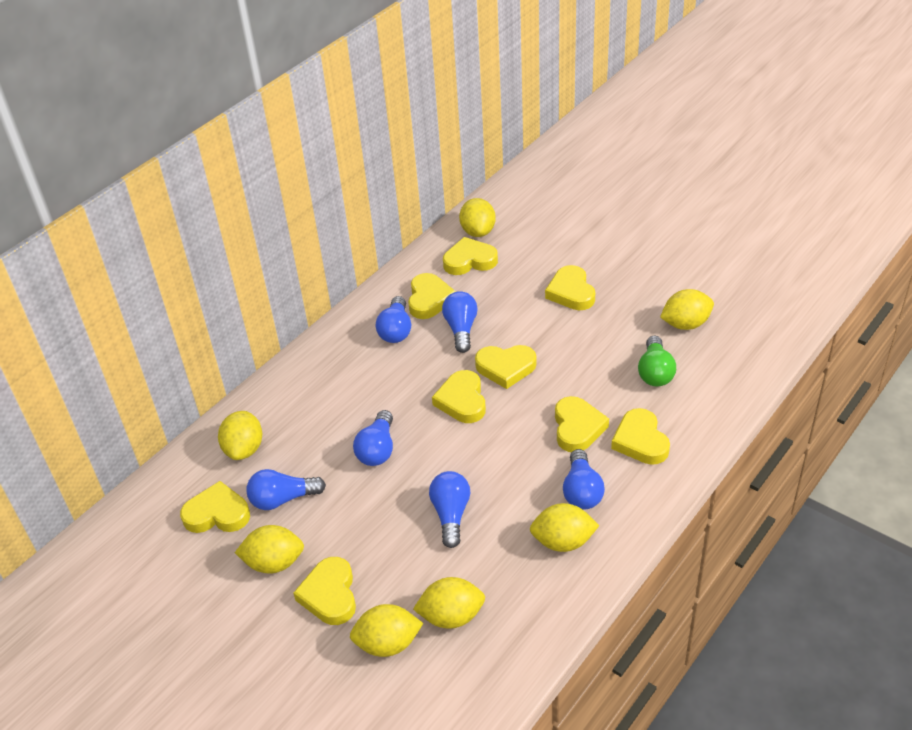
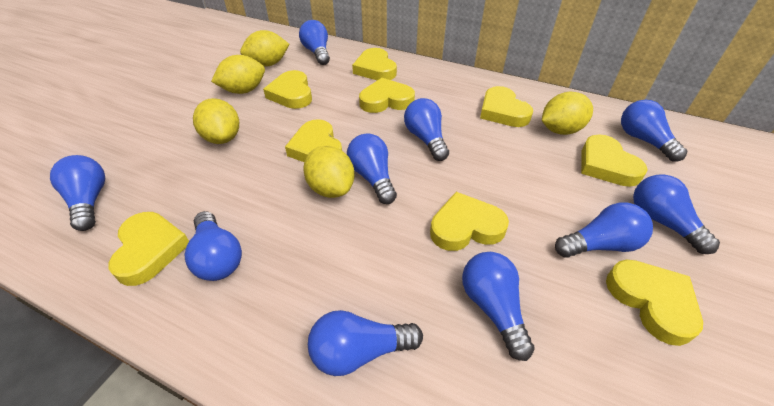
blue light bulb: [246,469,326,510] [353,410,393,466] [376,296,411,343] [429,471,470,548] [442,291,478,353] [563,449,605,510] = 6 -> [50,155,105,231] [185,211,242,281] [299,20,330,65] [308,310,423,376] [347,133,397,204] [404,98,449,161] [462,252,535,361] [555,203,653,258] [621,100,688,162] [633,174,720,254] = 10
green light bulb: [638,335,676,387] = 1 -> none = 0
yellow lemon: [218,411,262,460] [235,525,304,574] [350,604,423,657] [413,577,485,629] [459,198,496,237] [530,503,600,552] [660,289,714,330] = 7 -> [193,98,239,144] [211,55,265,94] [240,30,289,66] [303,146,355,198] [542,92,593,135] = 5

